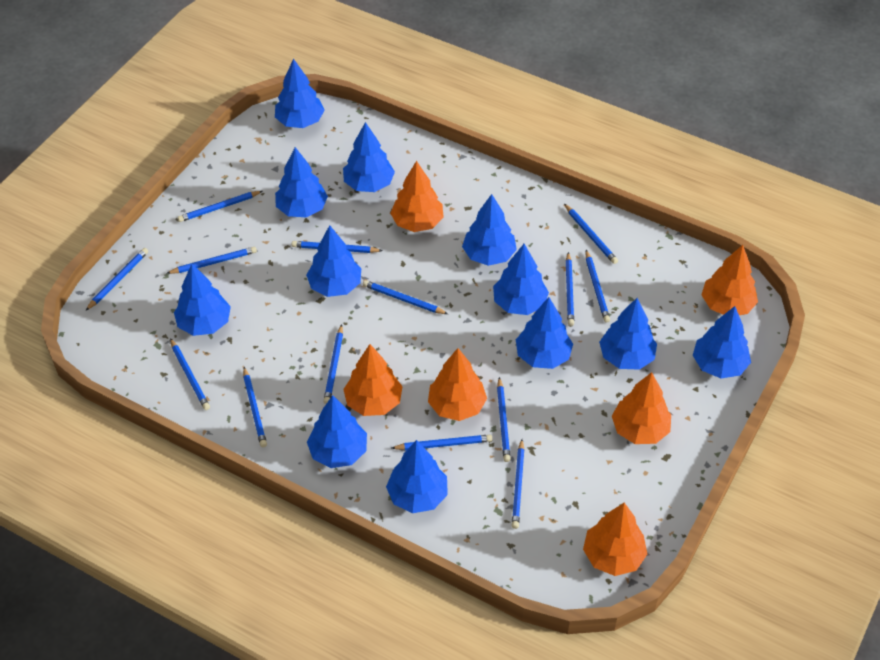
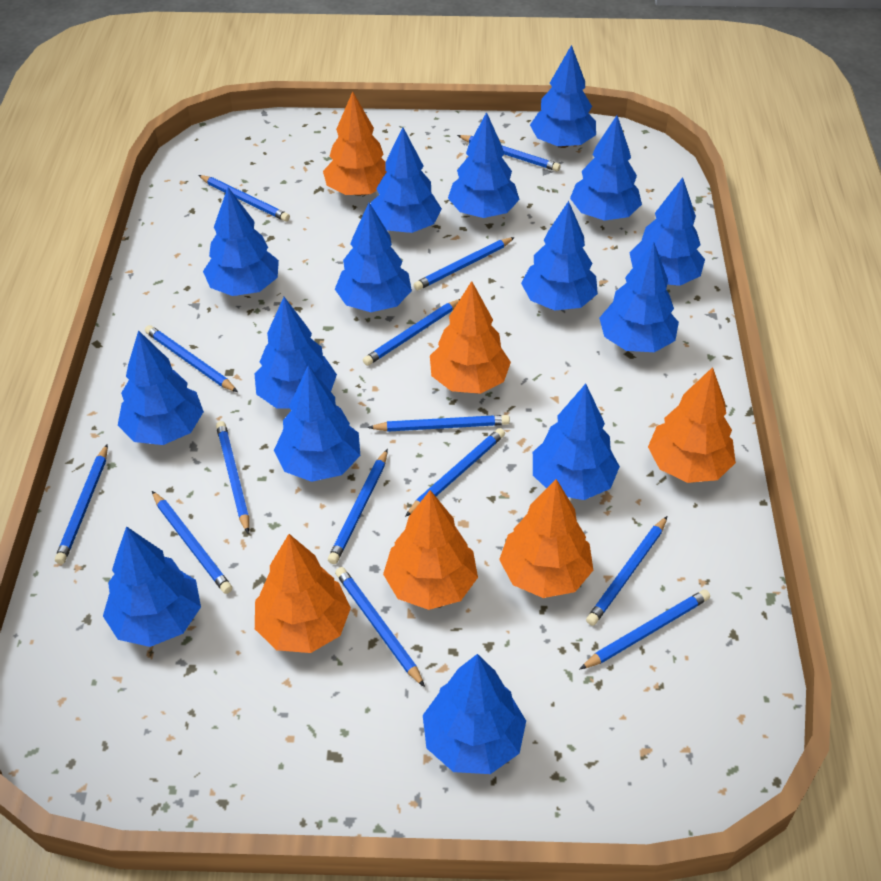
blue tree: [174,264,231,336] [275,58,325,128] [275,147,328,217] [306,225,361,297] [307,395,367,468] [343,122,395,192] [386,440,448,513] [462,194,517,266] [493,244,549,315] [516,297,573,369] [599,298,657,370] [693,306,751,379] = 12 -> [103,526,201,647] [118,330,204,445] [203,187,279,296] [255,297,337,409] [274,365,360,482] [335,203,412,312] [371,127,442,233] [423,654,526,774] [448,112,520,218] [521,201,598,311] [530,45,596,148] [533,384,620,500] [570,115,642,221] [599,242,679,352] [630,177,705,286] = 15

